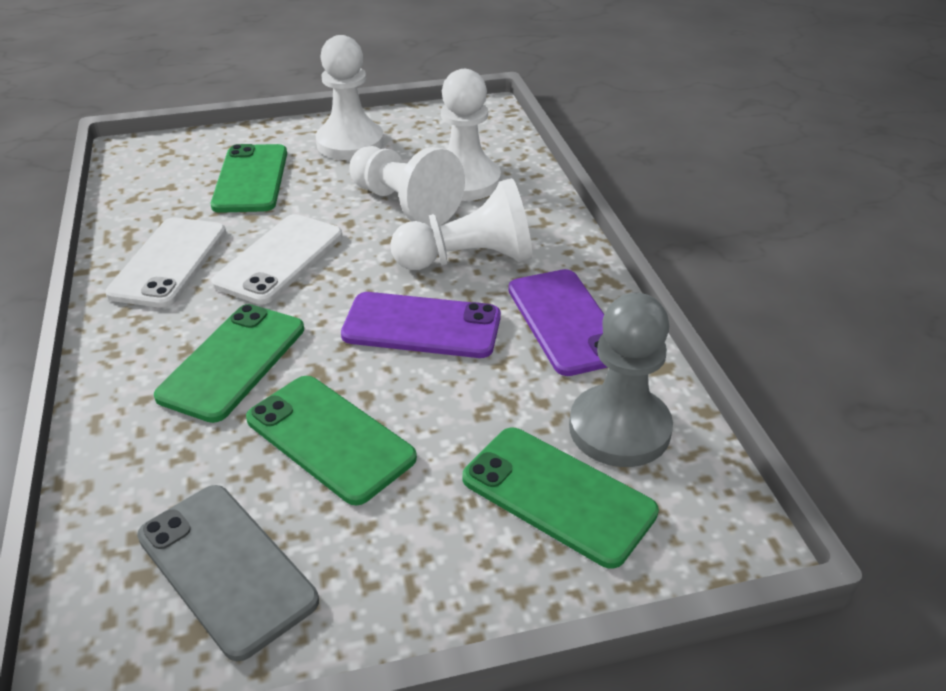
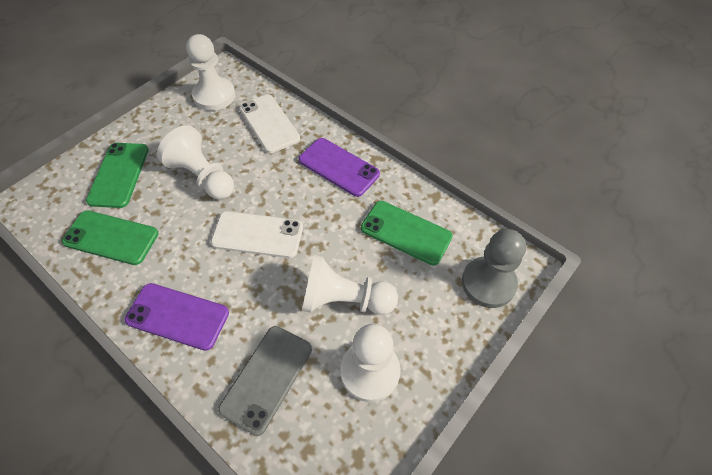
green phone: [154,304,304,423] [211,144,287,213] [246,376,417,505] [462,427,659,569] = 4 -> [62,210,158,265] [86,143,149,208] [361,201,453,265] = 3

